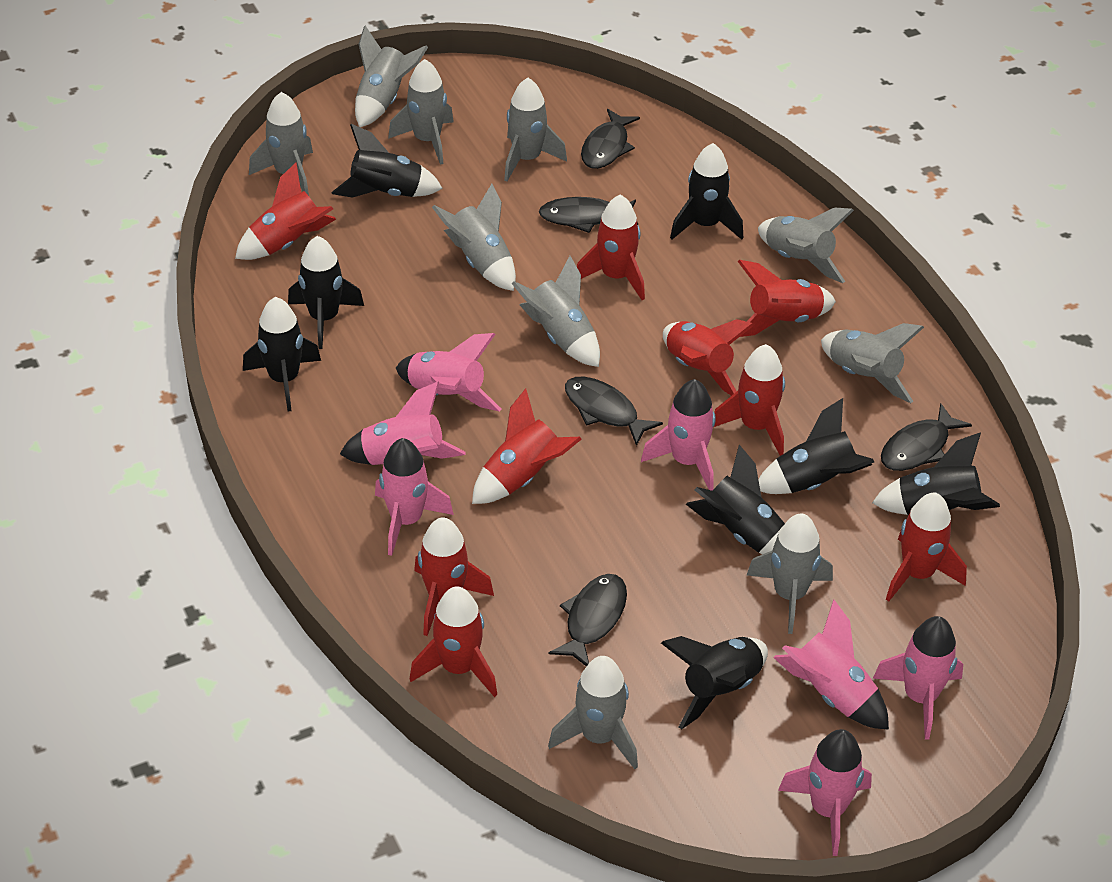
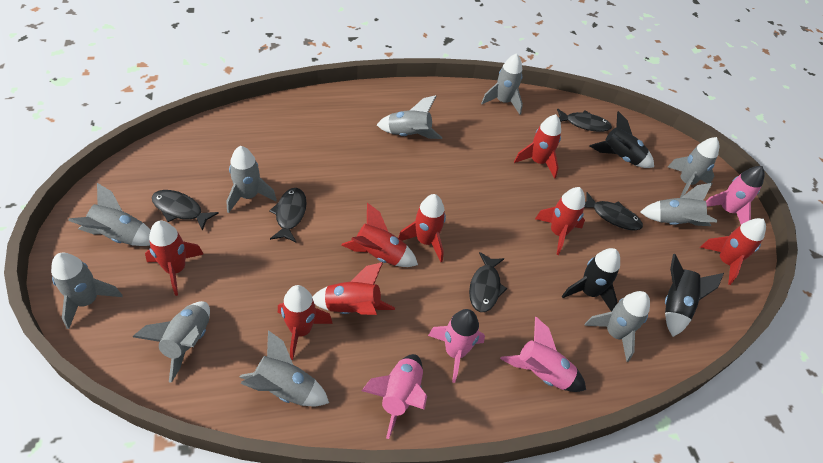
black rocket: [243,297,321,412] [288,236,364,349] [332,124,443,198] [661,636,768,729] [670,143,743,239] [686,445,785,554] [758,398,874,494] [872,432,1000,515] = 8 -> [562,248,620,312] [589,111,654,168] [665,254,724,337] = 3
pink rocket: [340,382,466,465] [375,438,454,556] [396,333,501,412] [641,379,715,491] [773,600,889,730] [778,729,872,856] [873,616,963,740] = 7 -> [361,354,427,439] [428,309,485,383] [500,317,586,392] [706,166,765,224] = 4
red rocket: [235,162,336,260] [410,586,497,697] [414,517,494,636] [472,388,582,504] [577,194,645,300] [663,319,754,396] [714,344,785,456] [738,260,836,337] [886,492,967,602] = 9 -> [145,221,203,296] [278,285,333,360] [312,262,395,315] [341,202,418,267] [398,194,446,262] [514,114,561,179] [535,187,585,255] [700,218,766,285] = 8

